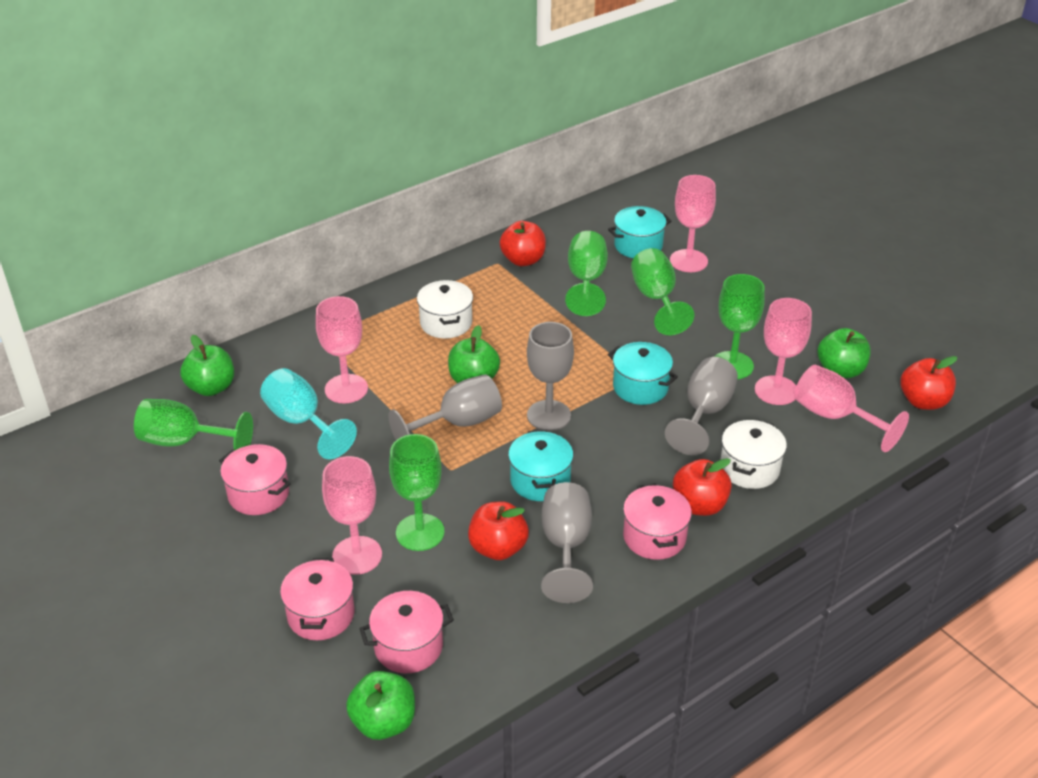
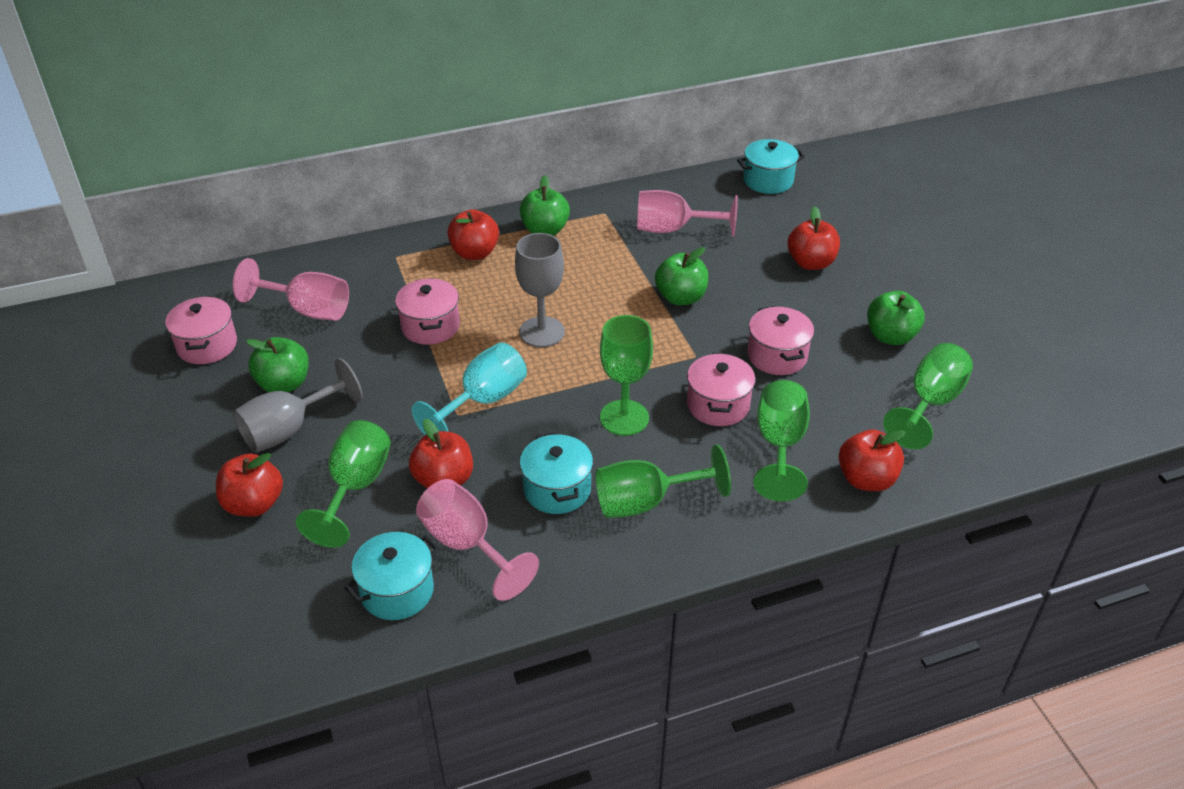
grey goblet: [388,374,502,440] [527,322,574,431] [541,482,593,603] [665,357,738,455] = 4 -> [233,358,363,453] [515,233,565,347] = 2
pink goblet: [316,296,368,404] [322,456,382,575] [670,175,716,272] [755,298,812,405] [794,365,909,452] = 5 -> [233,258,349,320] [416,479,539,601] [637,190,738,237] = 3
red apple: [468,501,529,560] [500,221,546,266] [673,458,732,516] [900,356,957,410] = 4 -> [216,453,283,517] [409,419,473,489] [447,209,499,260] [788,206,840,270] [839,430,905,491] = 5
white pot: [417,280,473,339] [720,419,787,489] = 2 -> none = 0

